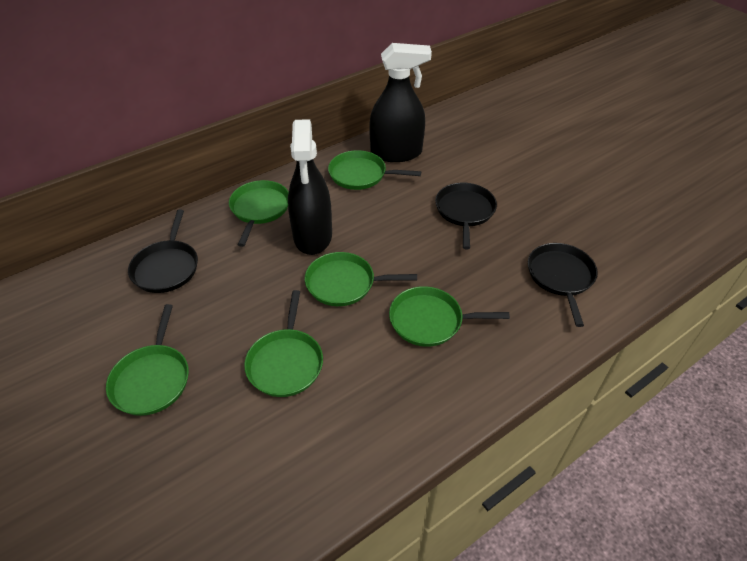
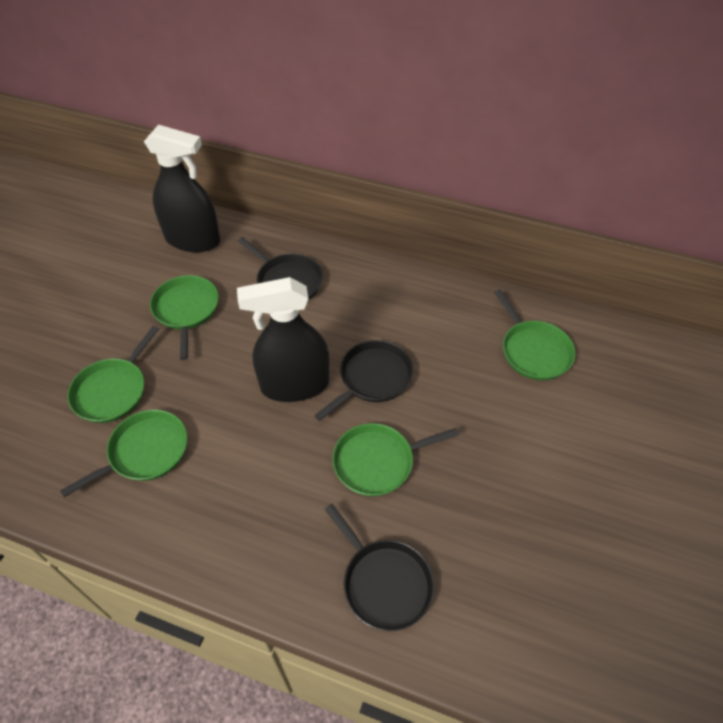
green pan: [106,304,189,416] [229,180,289,247] [244,290,323,397] [305,252,417,306] [328,150,421,190] [389,286,510,347] = 6 -> [60,410,187,497] [67,326,159,423] [150,275,219,360] [332,423,459,496] [494,289,575,380] = 5

